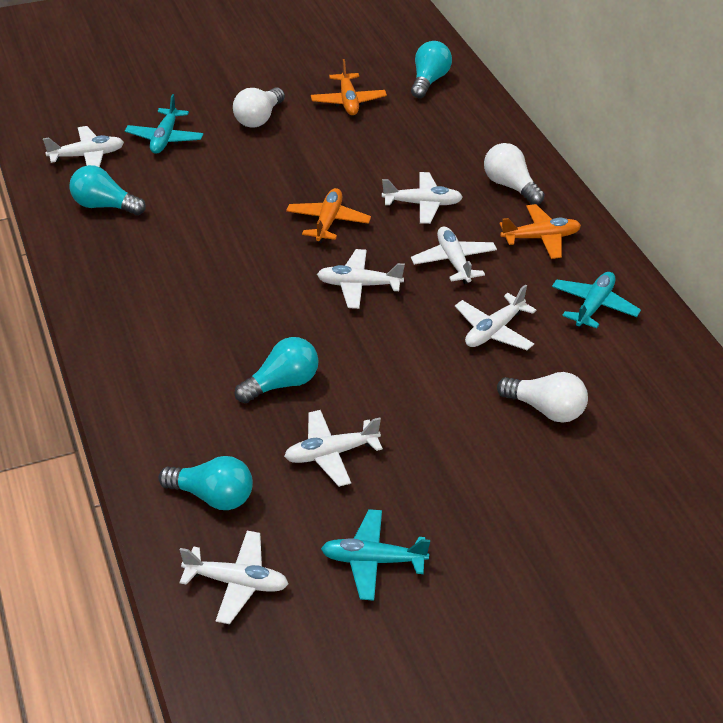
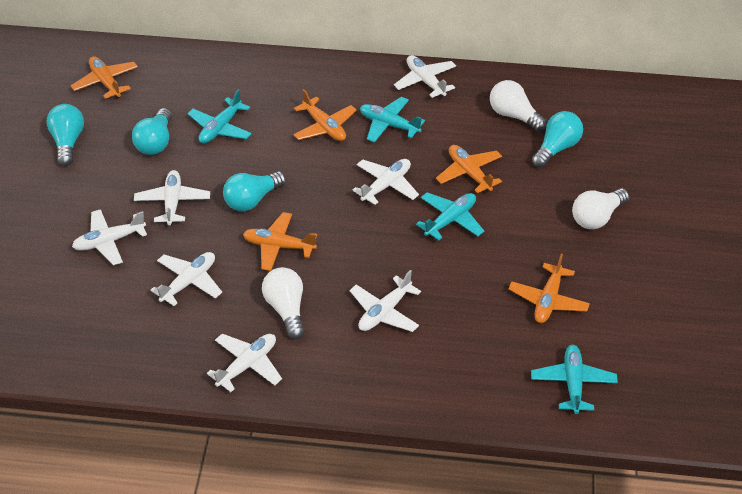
orange plane: [286,188,371,243] [311,59,387,115] [500,204,581,259] = 3 -> [71,56,138,99] [243,212,317,271] [293,89,357,141] [436,145,502,193] [508,254,590,323] = 5
turquoise plane: [125,94,203,154] [321,509,430,601] [552,272,641,329] = 3 -> [188,89,252,144] [360,97,425,142] [416,192,484,240] [531,345,618,414] = 4

